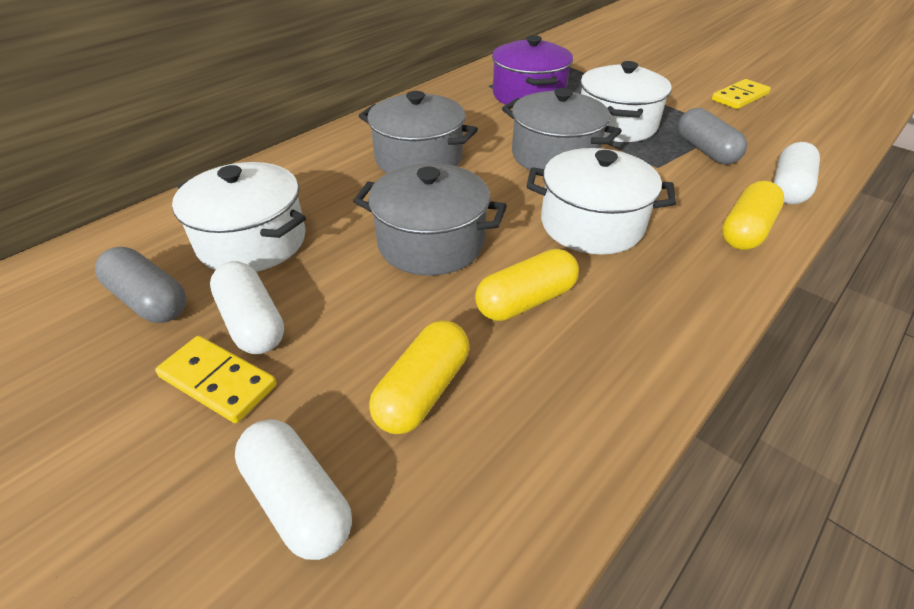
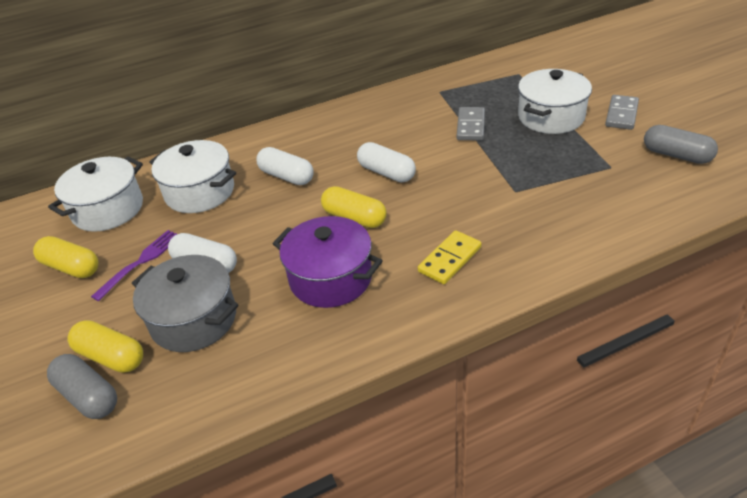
grey domino: none = 0 -> [456,107,485,140] [605,95,639,130] = 2
grey pot: [353,163,507,276] [359,91,478,173] [502,88,622,170] = 3 -> [132,255,238,352] = 1
purple fork: none = 0 -> [91,230,177,301] = 1
yellow domino: [155,336,277,423] [712,79,771,109] = 2 -> [418,230,482,284] = 1

